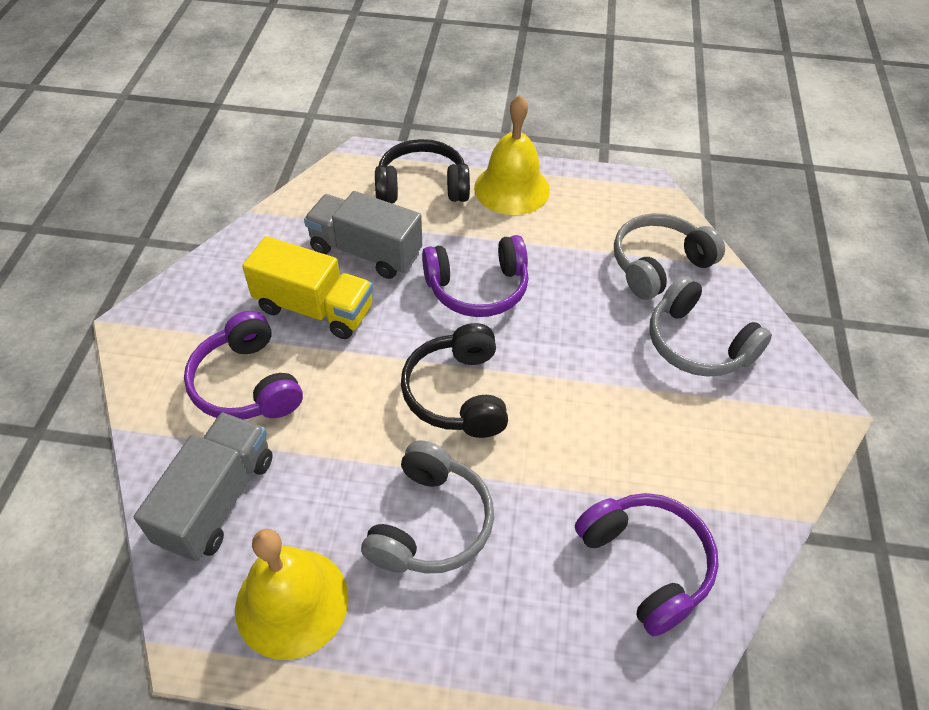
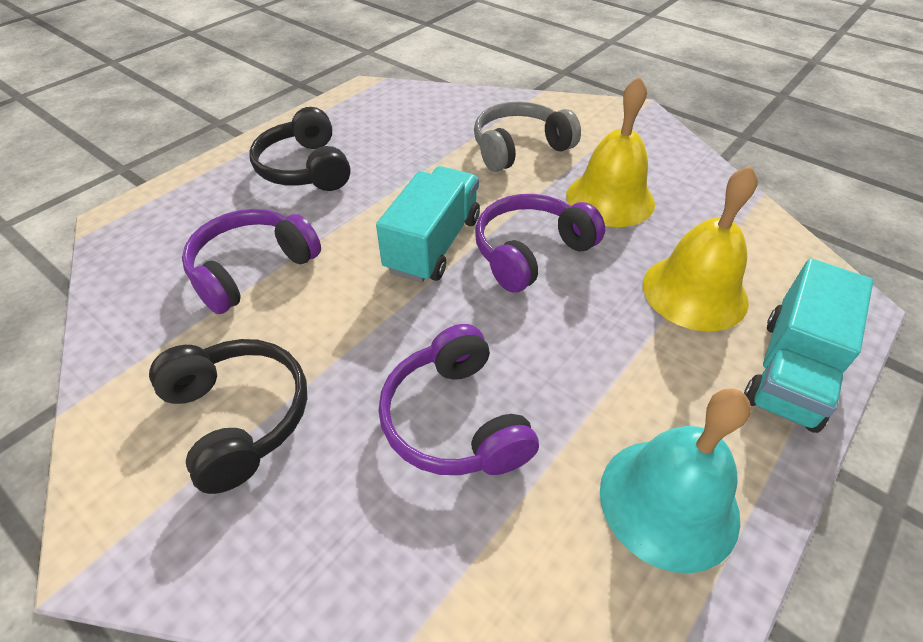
grey headphones: [361,440,494,574] [614,213,725,300] [649,275,772,377] = 3 -> [474,102,581,172] = 1
grey truck: [134,412,273,561] [304,191,422,279] = 2 -> none = 0
turquoise bell: none = 0 -> [600,389,751,573] = 1
turquoise truck: none = 0 -> [376,166,480,283] [744,259,873,433] = 2
yellow truck: [242,236,373,339] = 1 -> none = 0

